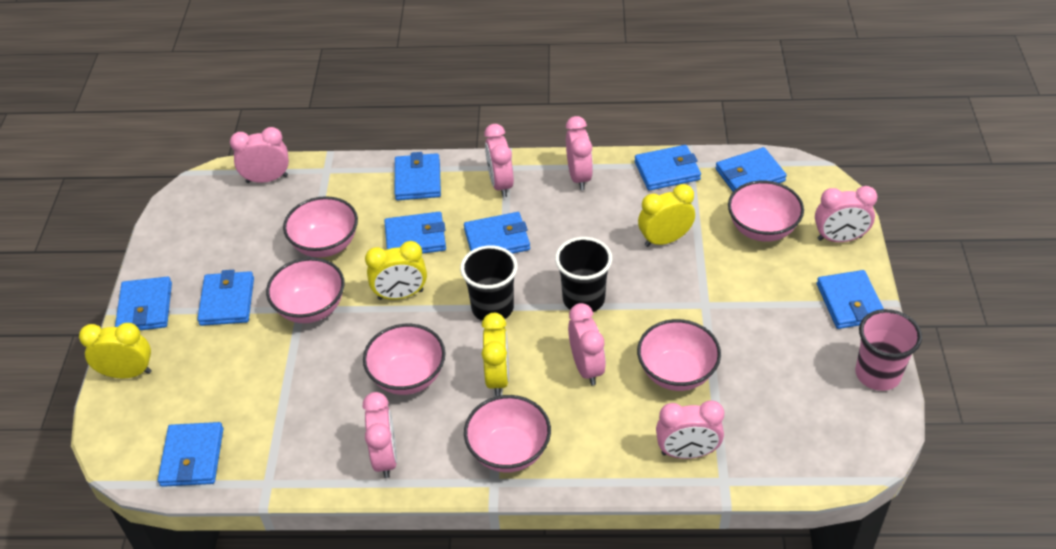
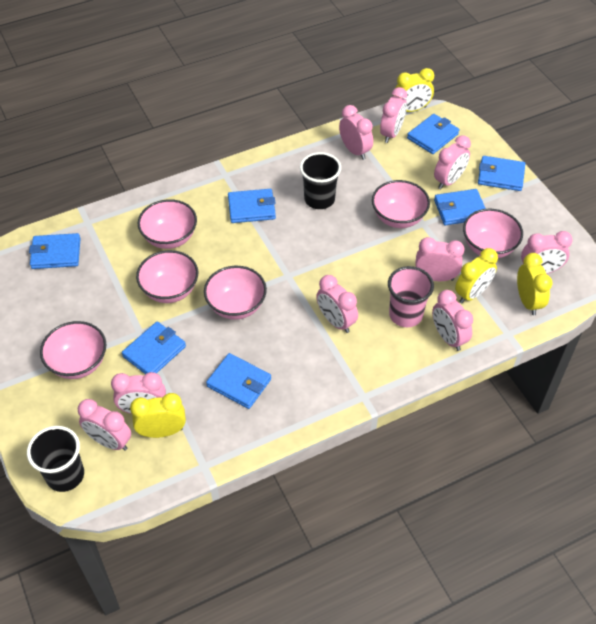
blue wallet: [115,277,172,330] [158,422,224,487] [197,270,254,326] [384,212,446,254] [395,152,441,200] [464,212,530,254] [635,145,701,191] [716,147,787,192] [817,270,884,329] = 9 -> [29,233,81,269] [122,322,186,374] [206,353,271,409] [228,189,276,223] [407,114,459,154] [434,189,486,225] [478,156,525,191] = 7
pink clock: [230,127,289,183] [363,392,397,478] [484,124,514,198] [566,116,593,190] [568,303,606,385] [656,400,724,459] [815,186,878,242] = 7 -> [78,399,131,451] [111,372,166,414] [316,275,358,333] [339,105,373,160] [380,87,407,143] [415,237,465,281] [432,290,473,351] [434,135,471,189] [521,231,573,274] = 9

